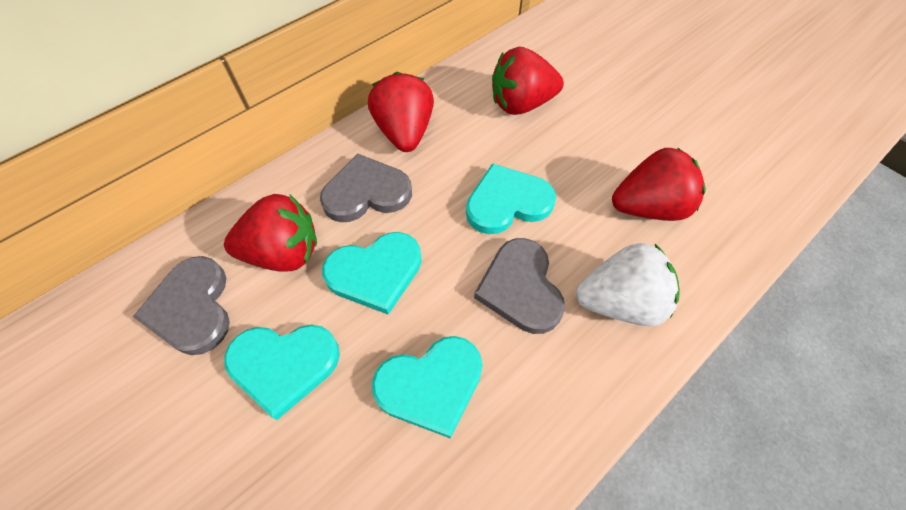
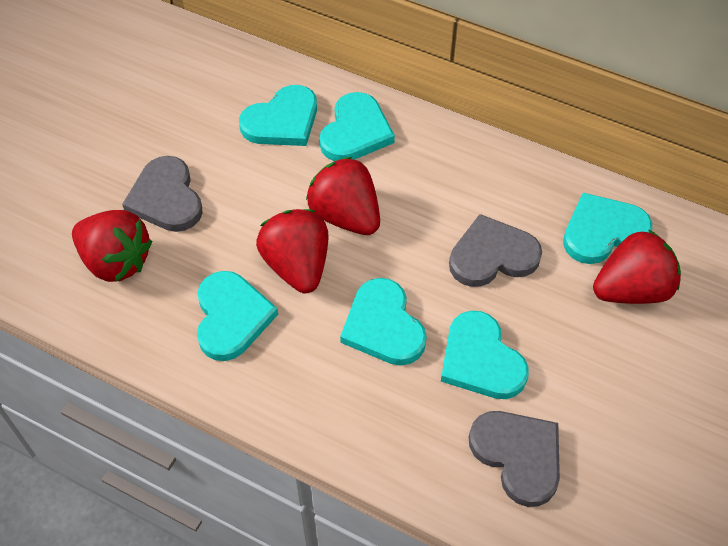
turquoise heart: [224,324,340,420] [322,232,422,315] [372,336,482,439] [466,163,556,234] = 4 -> [197,271,278,361] [239,85,317,146] [319,92,395,161] [340,278,427,366] [441,311,529,399] [563,193,652,264] = 6
white strawberry: [576,243,680,326] = 1 -> none = 0

